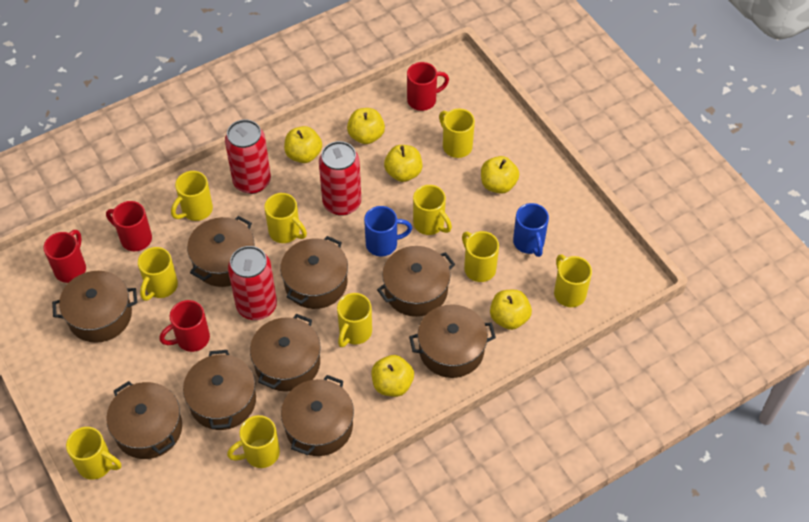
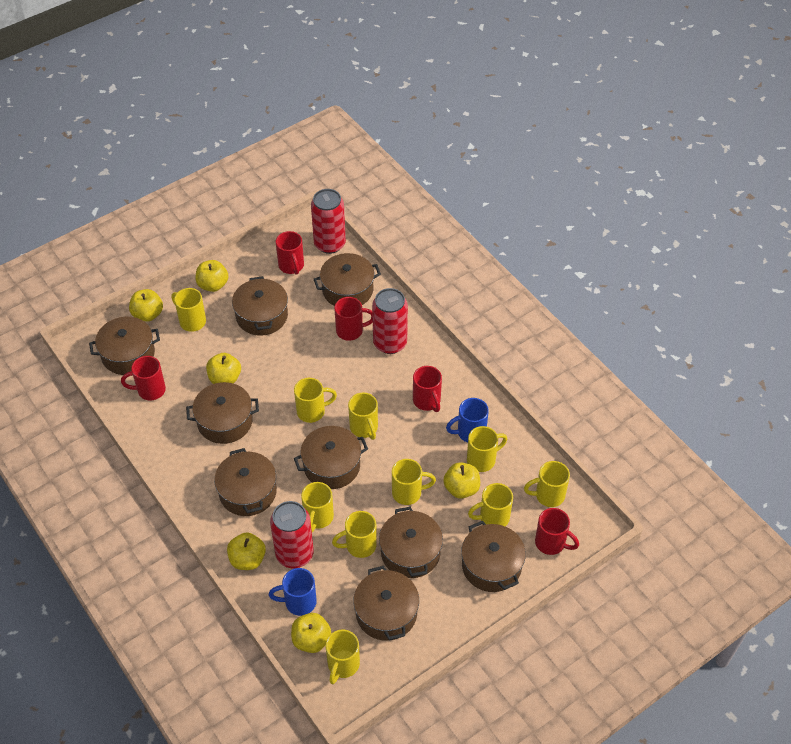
red mug: [43,230,86,283] [106,201,152,251] [159,300,210,352] [407,62,449,111] = 4 -> [121,356,166,401] [276,231,304,275] [334,297,373,341] [413,366,442,412] [535,508,579,555] = 5

